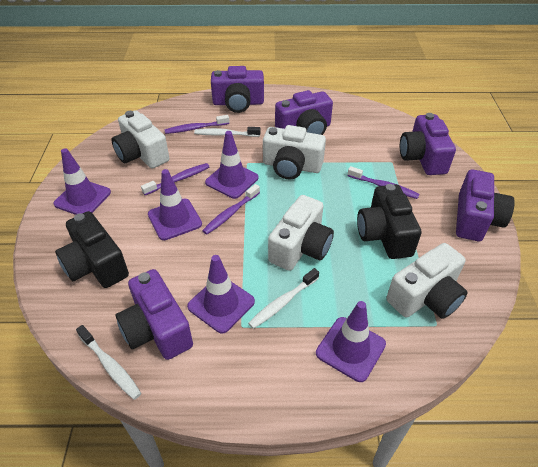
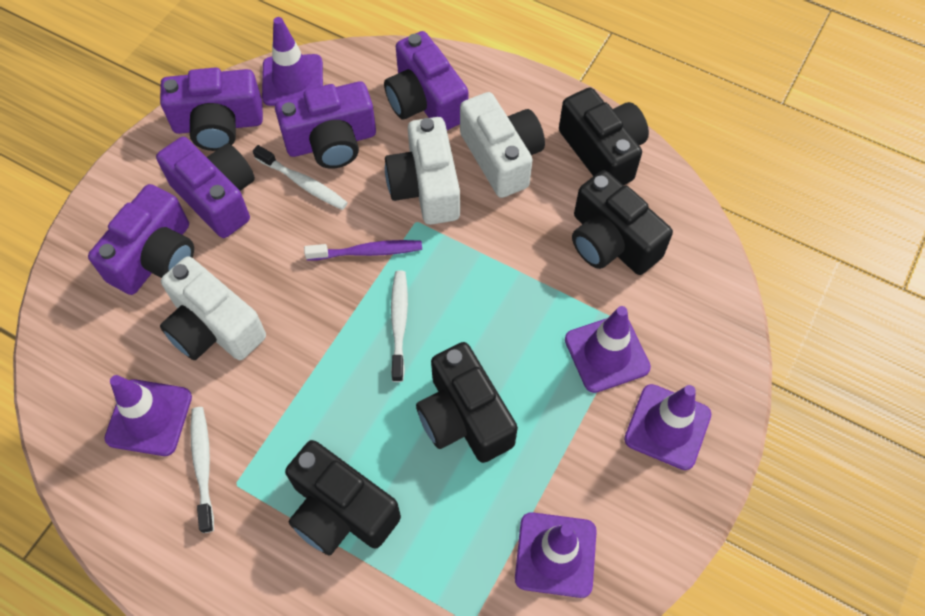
black camera: [55,211,129,288] [357,184,422,259] = 2 -> [285,440,401,556] [416,342,518,463] [559,88,649,185] [572,170,673,275] = 4
purple toothbrush: [141,163,209,195] [164,115,229,134] [202,184,260,235] [347,166,420,199] = 4 -> [304,240,422,261] = 1
white camera: [111,110,169,168] [263,125,326,179] [268,195,334,271] [387,243,468,319] = 4 -> [160,257,266,360] [385,117,460,225] [460,92,545,198] = 3

